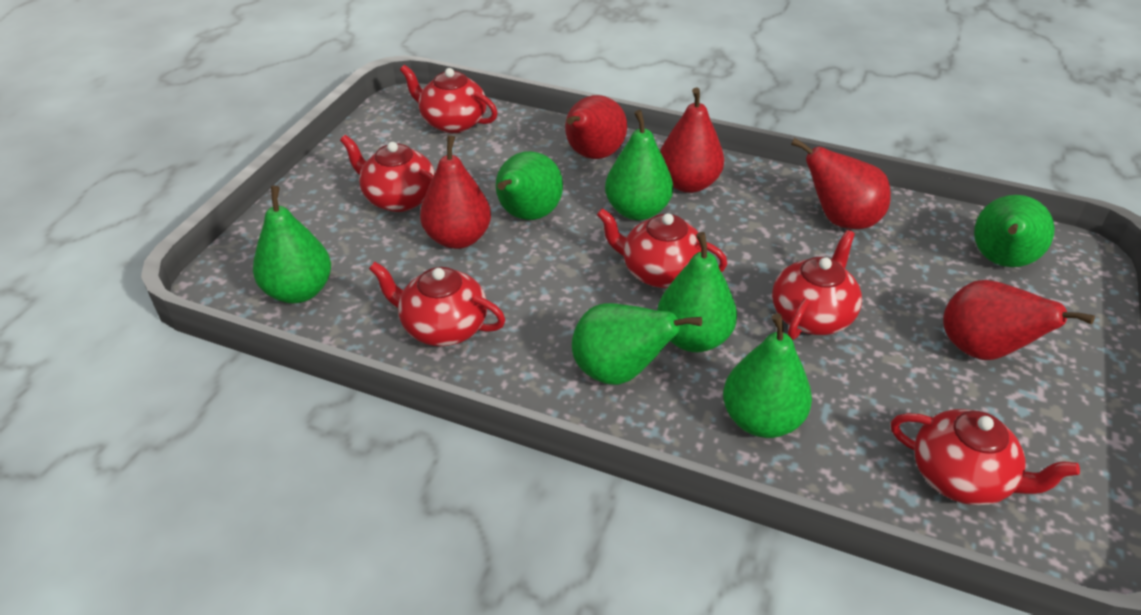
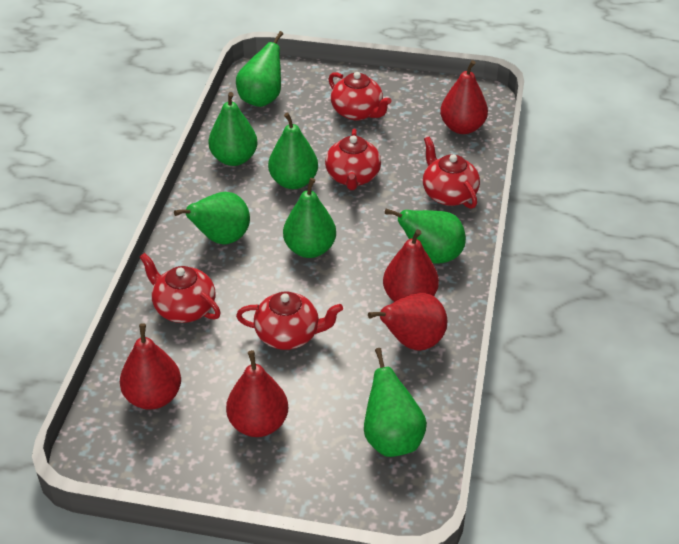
red teapot: [340,135,435,212] [369,262,505,346] [400,65,498,133] [597,208,727,288] [772,230,862,340] [891,409,1080,505] = 6 -> [140,253,221,323] [236,291,343,350] [325,129,381,190] [328,72,392,121] [423,137,480,209] = 5

